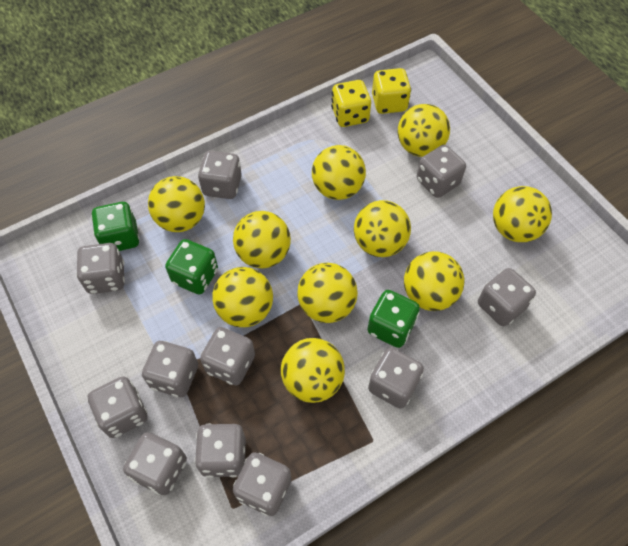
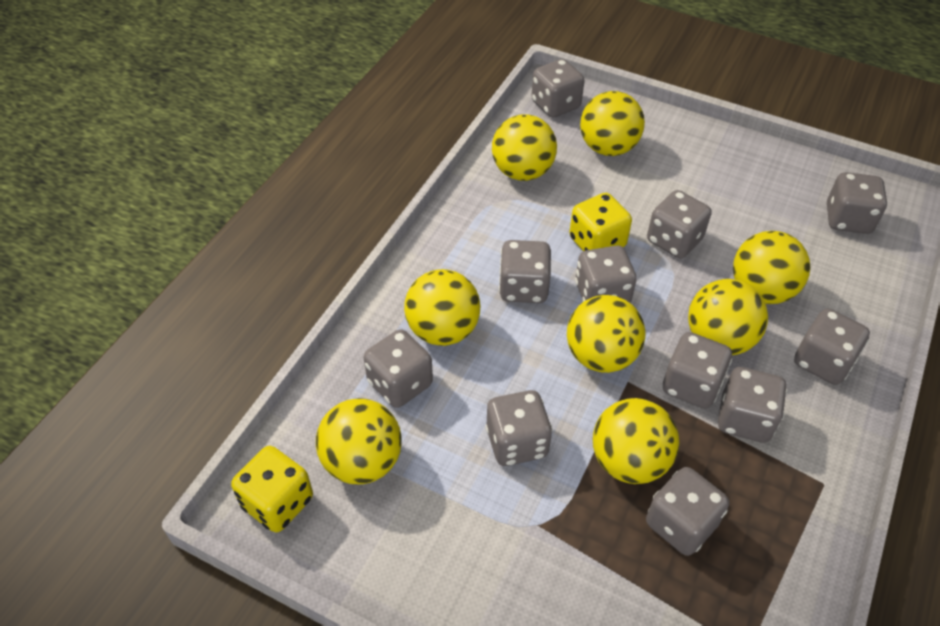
green dice: [91,202,140,251] [165,239,218,294] [367,290,420,348] = 3 -> none = 0
yellow ball: [148,176,205,232] [212,267,273,327] [233,211,291,269] [281,338,345,403] [297,263,358,323] [312,145,366,200] [354,200,411,257] [398,104,450,157] [404,251,465,311] [493,186,552,242] = 10 -> [316,398,402,484] [404,269,481,346] [492,114,557,181] [567,295,645,373] [580,91,645,156] [593,398,679,484] [688,279,768,355] [733,231,810,304] = 8

